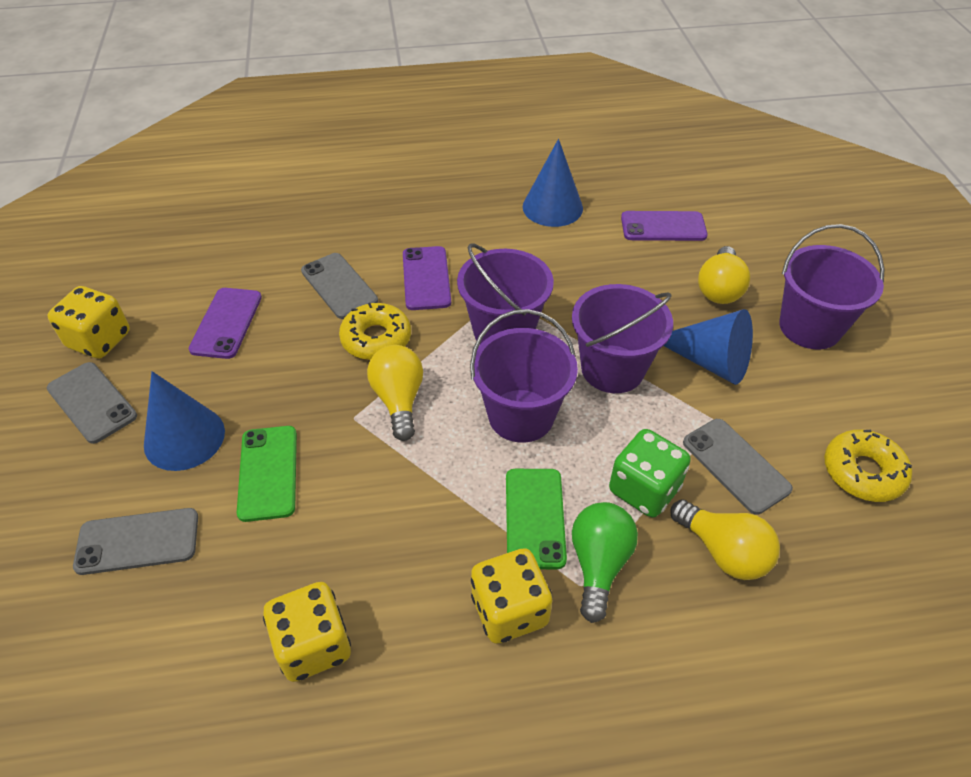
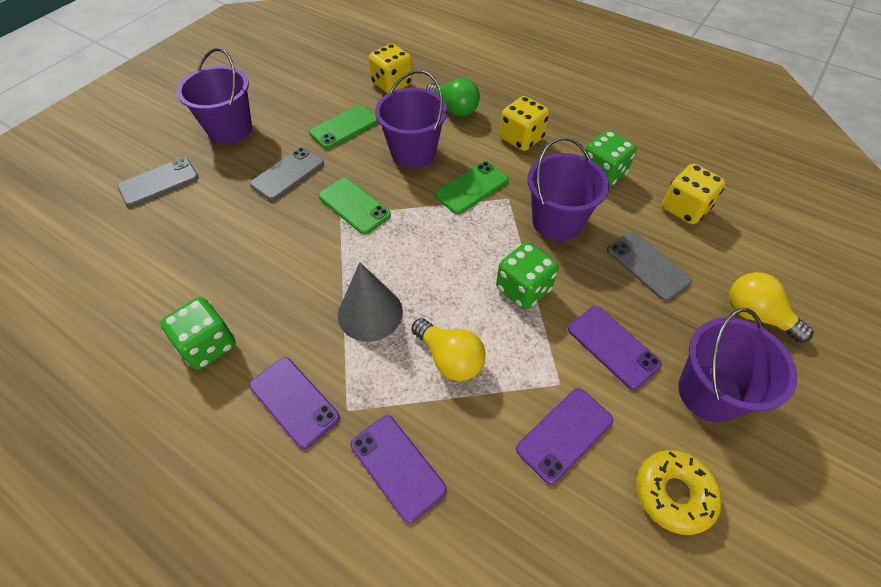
blue cone: [144,371,225,471] [523,139,583,227] [664,309,753,385] = 3 -> none = 0
green dice: [609,429,691,517] = 1 -> [160,297,236,370] [496,242,559,310] [583,130,636,188] = 3
green phone: [237,426,297,522] [506,469,567,569] = 2 -> [309,105,379,149] [319,178,391,235] [435,161,508,214] = 3
grey cone: none = 0 -> [338,262,403,342] = 1
grey phone: [47,362,137,444] [73,508,198,575] [301,253,378,319] [683,419,793,515] = 4 -> [117,158,199,207] [250,147,324,201] [607,232,692,301] = 3
purple phone: [188,288,262,359] [403,246,451,310] [621,211,708,241] = 3 -> [249,357,340,449] [350,415,447,523] [516,388,613,484] [568,306,662,390] = 4
yellow donut: [339,303,411,360] [824,430,912,502] = 2 -> [637,450,722,535] = 1
yellow light bulb: [367,345,423,441] [670,499,780,580] [698,246,750,304] = 3 -> [411,318,486,381] [729,272,814,343] = 2

